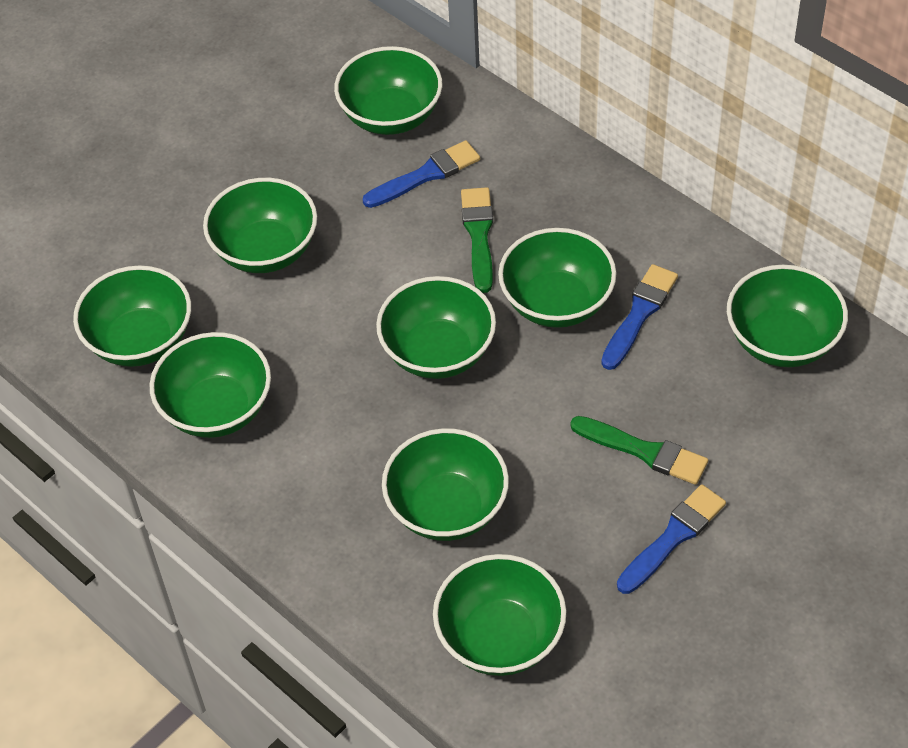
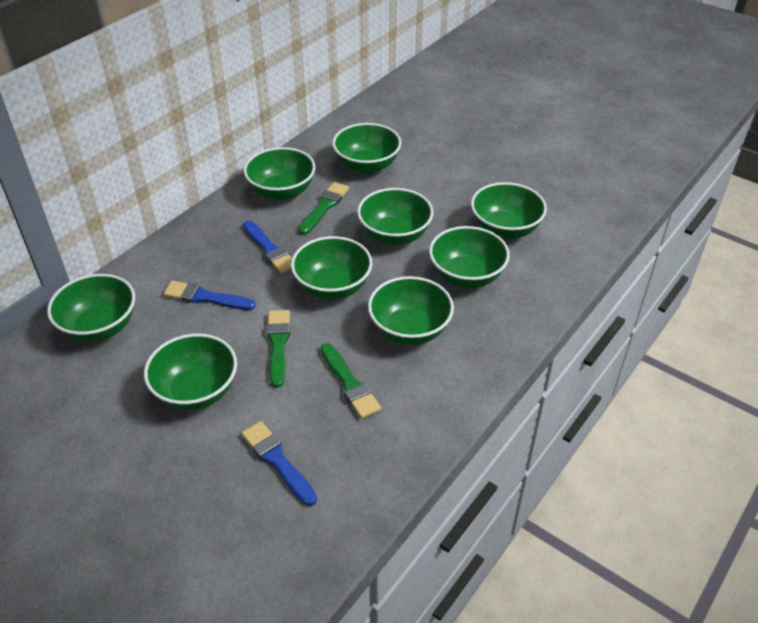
green brush: [461,187,493,293] [570,416,708,485] = 2 -> [267,310,290,388] [298,182,349,235] [320,343,381,419] = 3

